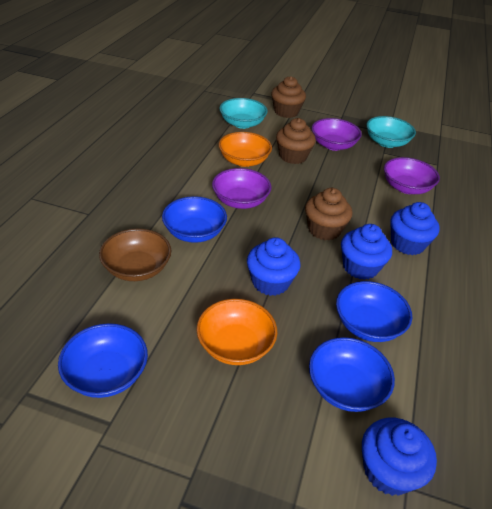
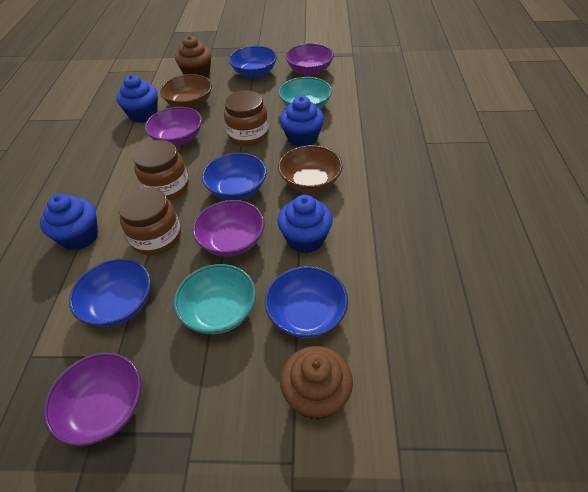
brown bowl: [99,228,171,281] = 1 -> [160,74,212,109] [278,145,343,192] = 2
brown cupcake: [271,76,306,118] [276,118,316,164] [305,188,353,240] = 3 -> [175,36,212,77] [280,346,353,420] = 2
brown jar: none = 0 -> [118,187,181,255] [133,140,189,201] [224,90,269,146] = 3
orange bowl: [196,299,277,365] [219,132,272,167] = 2 -> none = 0
purple bowl: [212,168,271,209] [312,118,362,151] [384,157,440,194] = 3 -> [43,353,141,446] [145,107,202,146] [193,200,265,257] [285,43,334,76] = 4

